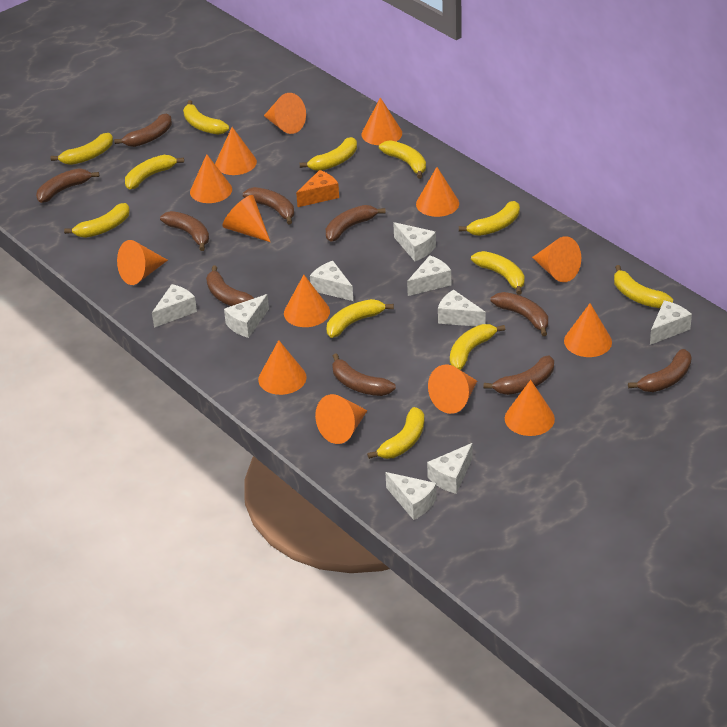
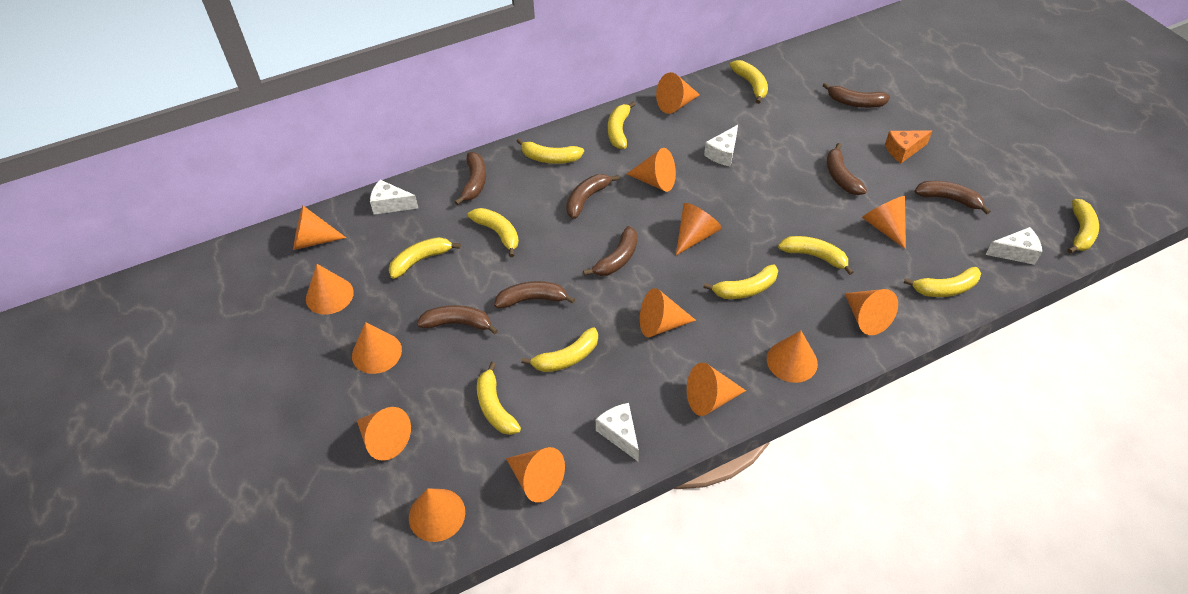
brown banana: [36,168,99,203] [114,113,172,147] [160,211,209,251] [206,265,254,306] [243,187,294,225] [326,205,386,242] [332,353,396,396] [484,356,554,395] [491,292,548,336] [628,349,692,392] = 10 -> [417,305,498,334] [455,152,486,205] [494,281,575,308] [566,174,619,219] [583,226,637,276] [823,82,890,108] [827,143,867,195] [915,181,991,214] = 8
white cheese: [152,284,197,328] [224,294,269,338] [310,261,353,301] [385,472,437,520] [393,222,436,261] [407,255,451,296] [427,443,473,494] [438,290,486,326] [650,300,692,345] = 9 -> [370,180,418,215] [596,403,639,461] [704,125,738,167] [986,227,1042,265] = 4
yellow banana: [51,133,113,165] [64,203,130,238] [125,155,184,189] [183,100,229,135] [300,137,357,171] [327,299,394,338] [367,407,424,459] [379,140,426,179] [450,324,505,370] [459,201,520,236] [471,251,524,295] [614,265,673,308] = 12 -> [389,237,461,279] [468,208,519,257] [477,362,521,435] [516,138,584,164] [521,327,598,372] [608,101,636,149] [703,264,778,299] [730,60,768,104] [778,236,853,275] [904,267,981,297] [1067,199,1099,254] = 11

